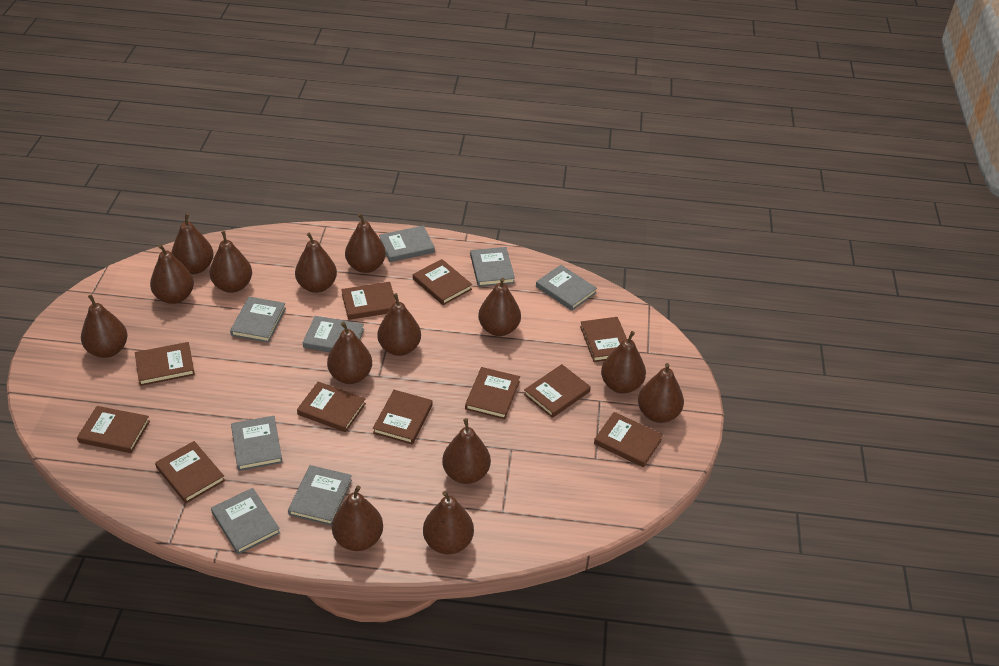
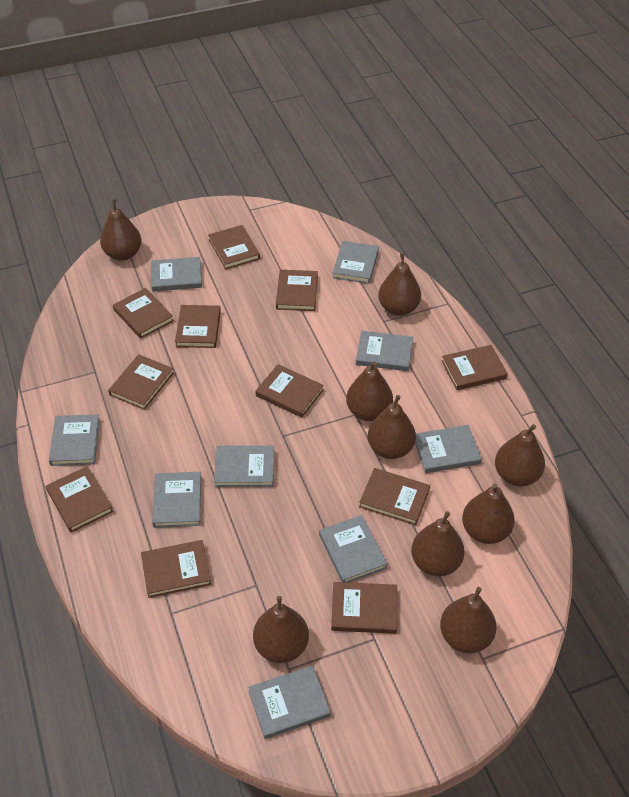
brown pear: [81,294,128,358] [150,244,194,304] [171,213,214,274] [210,231,252,293] [295,232,337,293] [327,322,372,384] [332,485,383,551] [345,213,386,273] [377,293,421,356] [423,491,474,554] [442,418,491,484] [478,278,521,336] [601,331,646,394] [638,363,684,423] = 14 -> [100,199,142,261] [253,596,309,663] [346,361,393,421] [368,395,416,459] [378,253,421,316] [411,511,465,576] [440,587,497,653] [462,483,515,544] [495,424,545,486] = 9
grey book: [211,488,280,555] [230,297,286,343] [231,416,283,471] [288,465,352,526] [303,316,364,352] [379,225,435,262] [470,247,515,287] [536,265,597,311] = 8 -> [49,414,100,466] [151,257,202,292] [152,472,201,528] [214,446,274,487] [248,665,330,739] [319,515,388,582] [332,241,379,284] [356,331,413,371] [415,425,482,473] = 9

